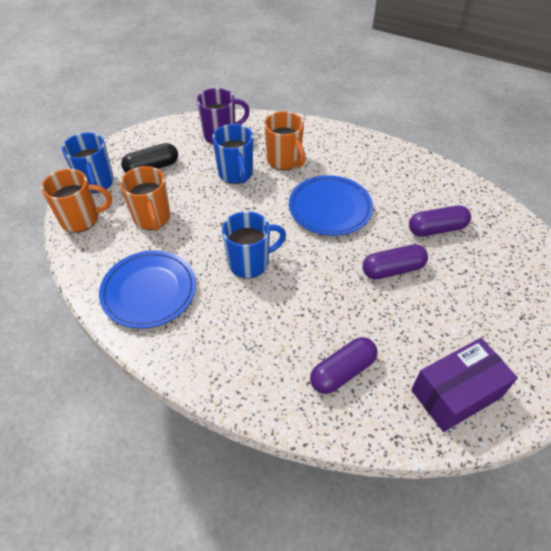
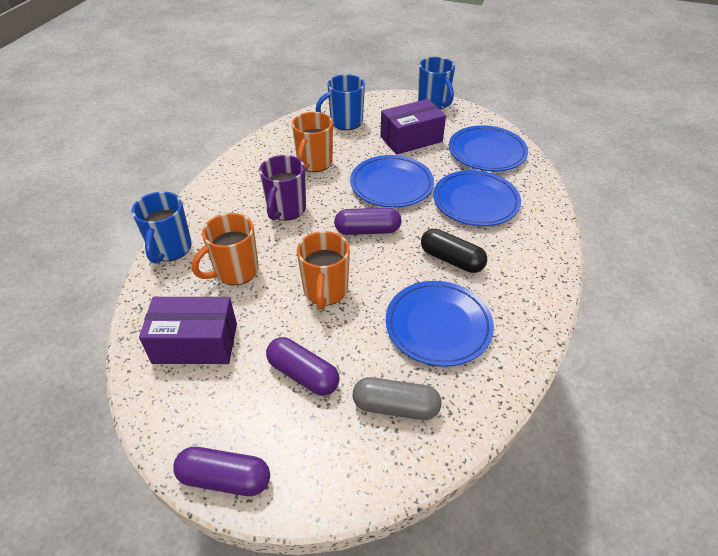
blue plate: [99,250,196,329] [289,175,373,236] = 2 -> [350,155,434,208] [386,281,494,367] [433,170,521,226] [449,125,528,171] = 4
grey capsule: none = 0 -> [353,377,442,420] = 1
purple box: [411,338,518,432] = 1 -> [139,297,237,364] [380,99,446,155] = 2

